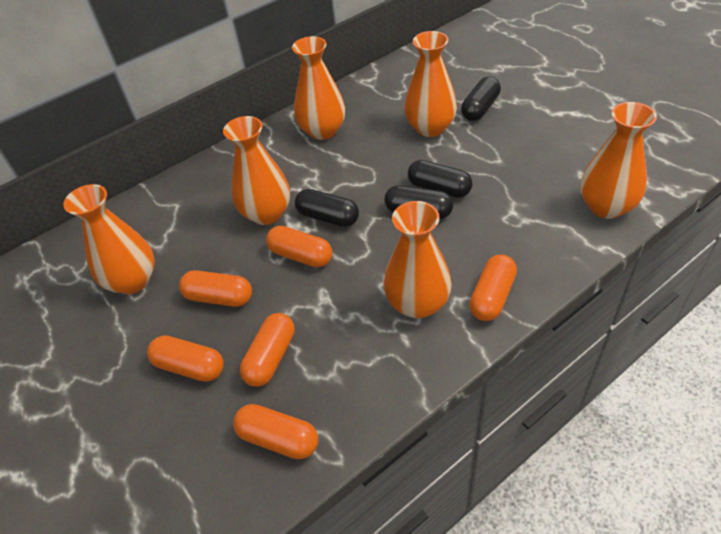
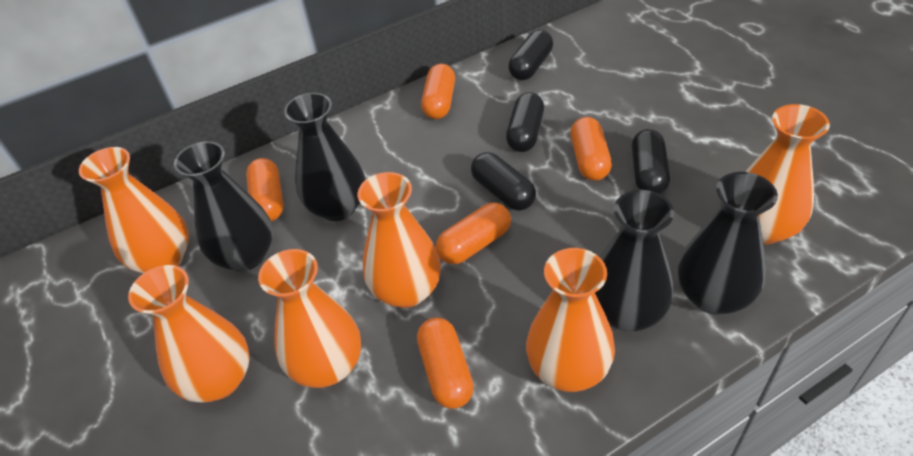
black vase: none = 0 -> [174,141,273,271] [284,93,365,221] [595,190,674,332] [678,172,778,315] = 4
orange capsule: [147,335,224,382] [179,270,252,307] [233,404,318,459] [240,313,295,387] [266,226,332,267] [469,255,517,321] = 6 -> [246,158,284,221] [417,318,474,409] [421,64,455,119] [436,203,511,264] [570,117,612,181] = 5

